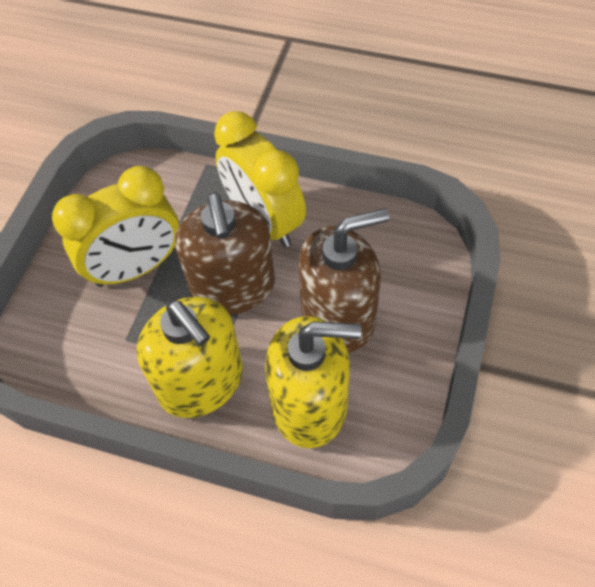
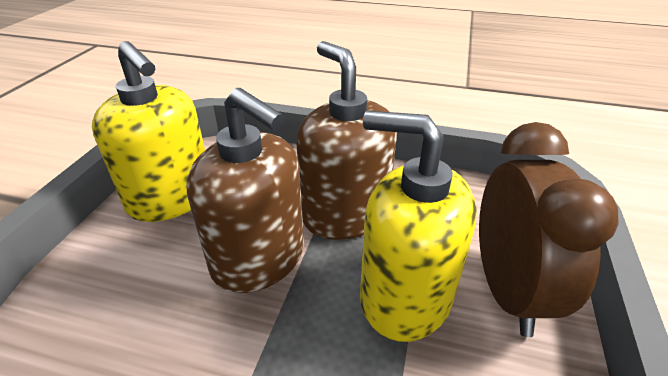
brown clock: none = 0 -> [479,122,619,337] = 1
yellow clock: [52,166,179,287] [214,111,306,247] = 2 -> none = 0

